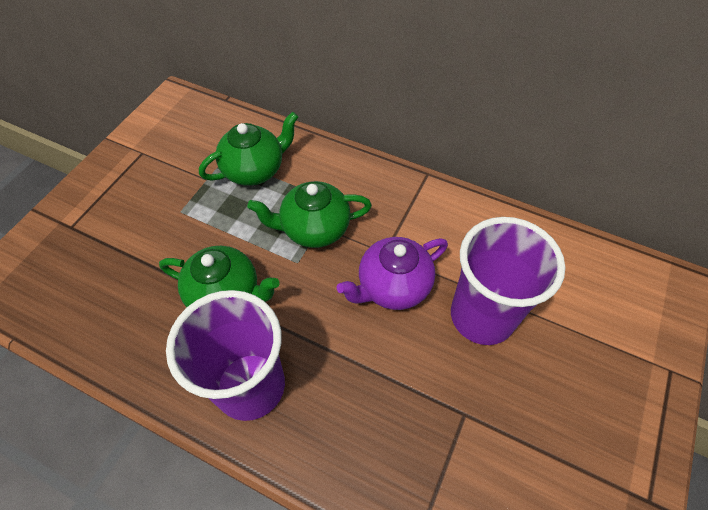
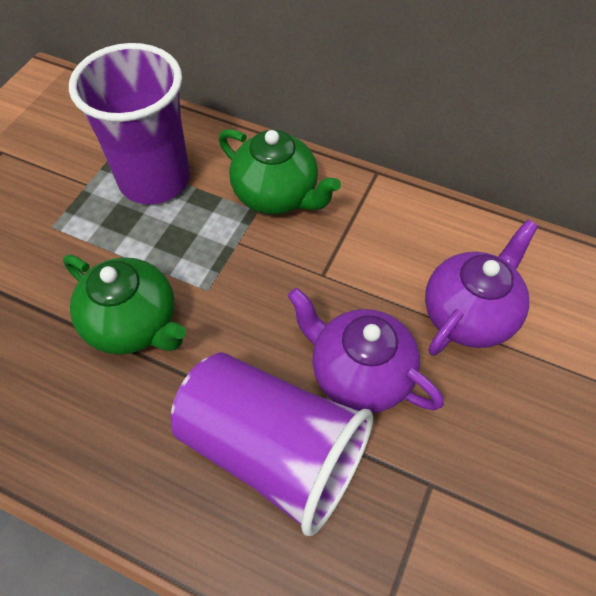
green teapot: [159,246,279,307] [199,112,298,186] [247,181,372,248] = 3 -> [63,255,186,355] [219,129,341,215] = 2
purple teapot: [337,237,448,310] = 1 -> [288,288,444,413] [425,219,538,356] = 2

